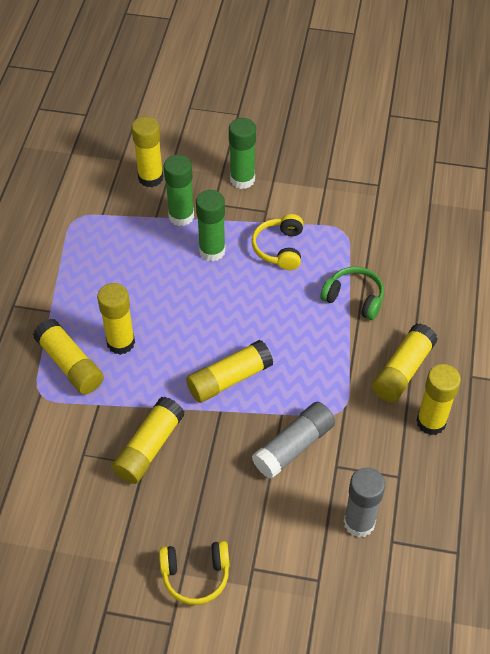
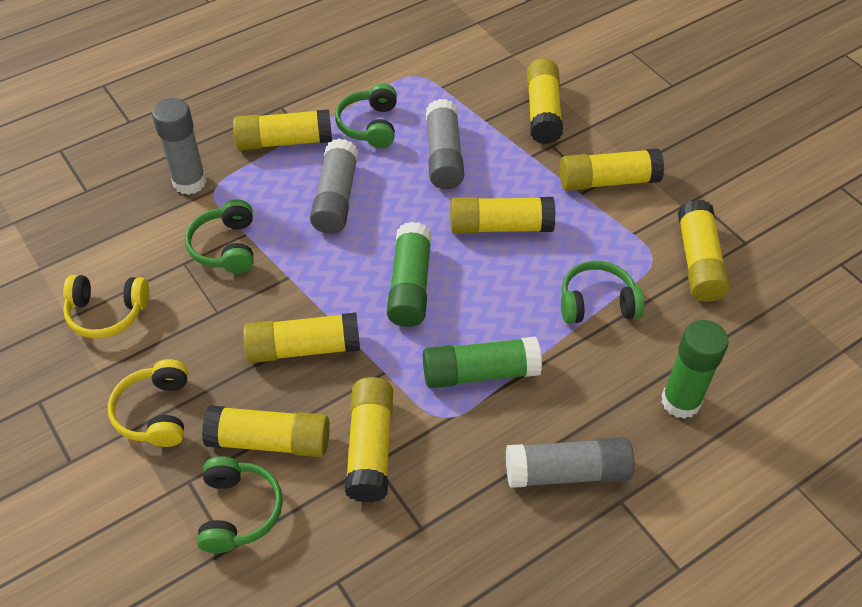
green headphones: [320,266,384,320] = 1 -> [185,199,253,273] [197,456,283,553] [335,83,397,148] [561,260,644,324] = 4
grey glue stick: [252,402,335,479] [344,467,385,538] = 2 -> [152,98,207,195] [310,139,358,234] [426,99,464,189] [506,437,634,488] = 4
yellow glue stick: [33,319,104,394] [97,283,135,355] [112,397,185,484] [132,116,163,187] [186,340,273,403] [372,323,438,402] [416,364,461,435] = 7 -> [202,405,330,457] [233,109,332,150] [243,312,360,363] [345,377,393,502] [450,197,555,234] [527,58,563,144] [560,149,664,191] [678,200,730,302] = 8

